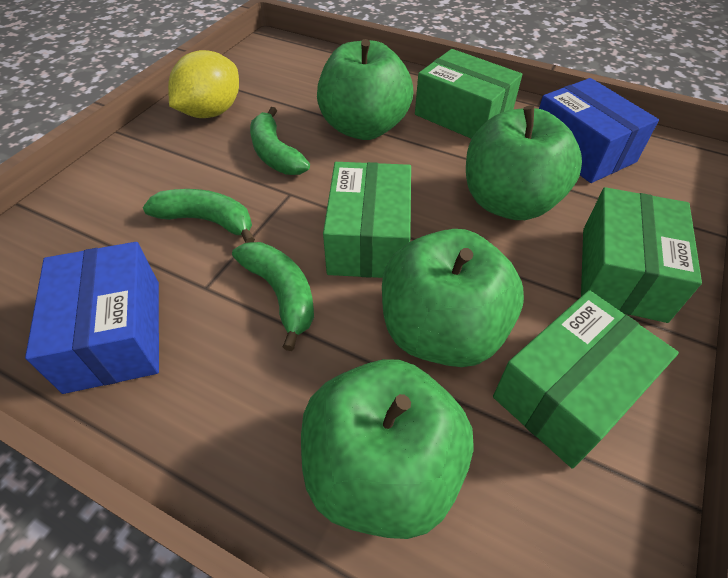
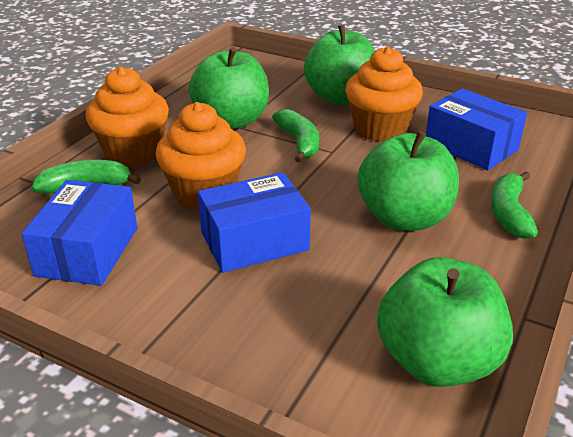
blue box: [25,242,159,394] [539,78,659,183] = 2 -> [21,180,137,286] [198,172,311,273] [426,88,527,170] = 3
green box: [323,162,411,278] [415,49,522,139] [493,290,679,468] [581,187,702,323] = 4 -> none = 0
orange cupcake: none = 0 -> [85,66,169,167] [156,102,246,211] [345,46,423,142] = 3
yellow lemon: [168,50,239,118] = 1 -> none = 0

